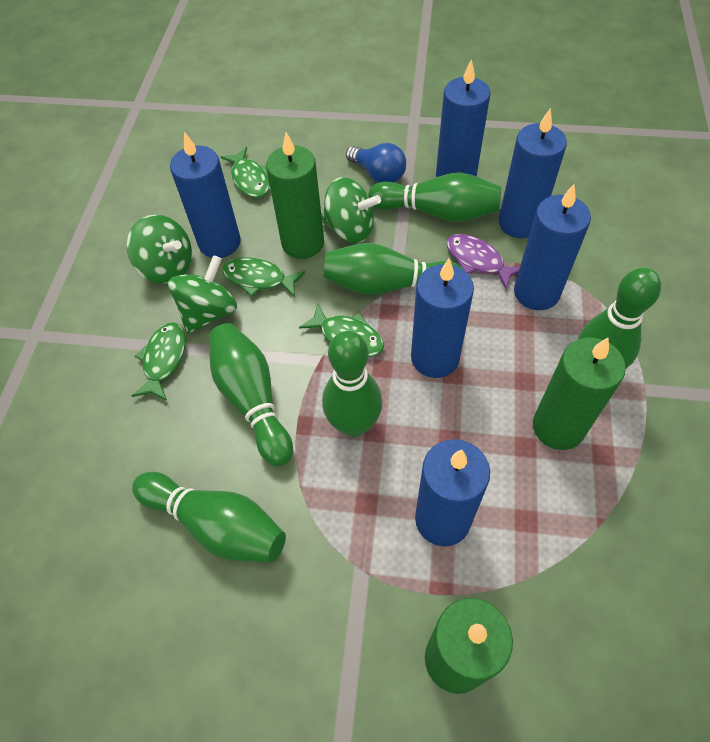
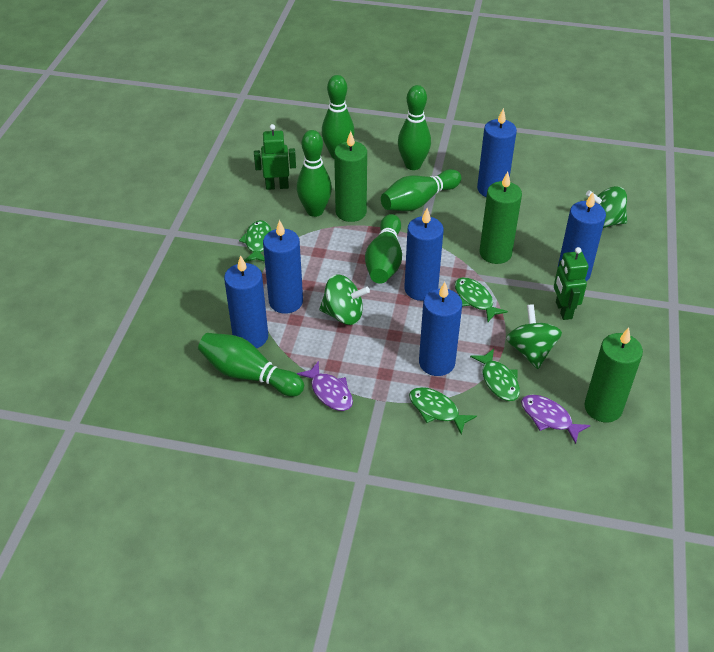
blue light bulb: [346,143,406,183] = 1 -> none = 0
green robot: none = 0 -> [254,124,296,190] [554,247,588,320] = 2
purple fish: [447,234,520,289] = 1 -> [297,361,353,411] [521,395,591,444] = 2

